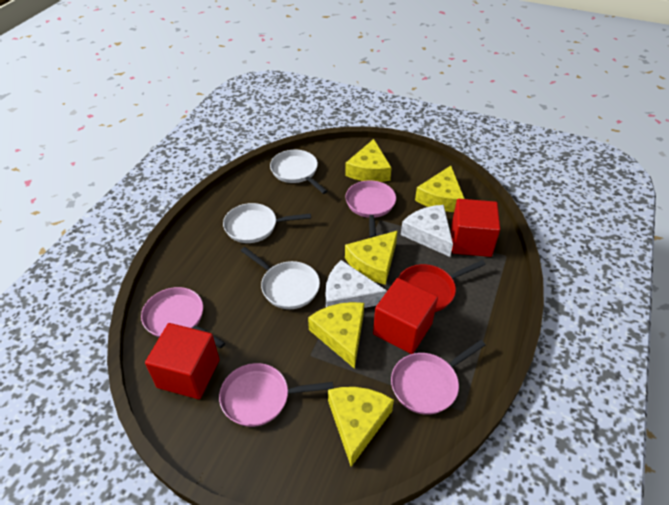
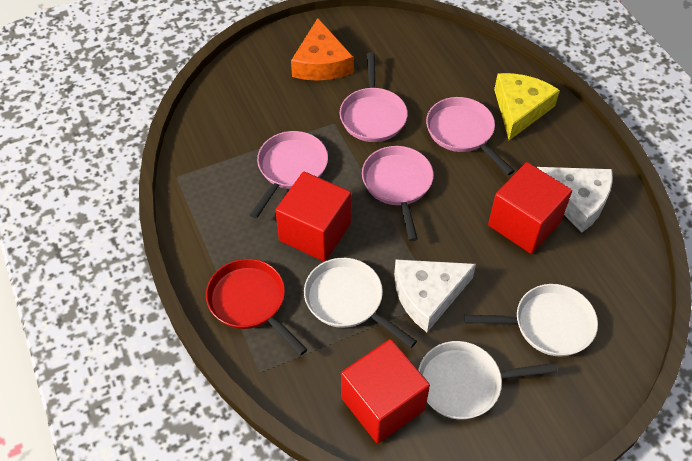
orange cheese: none = 0 -> [291,18,353,81] = 1
yellow cheese: [308,302,364,369] [328,387,394,467] [345,139,392,182] [345,231,398,285] [415,166,465,212] = 5 -> [494,73,560,140] = 1

